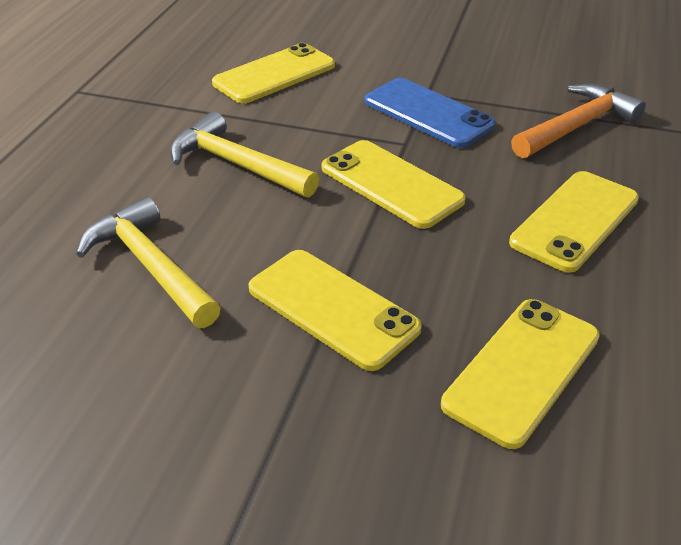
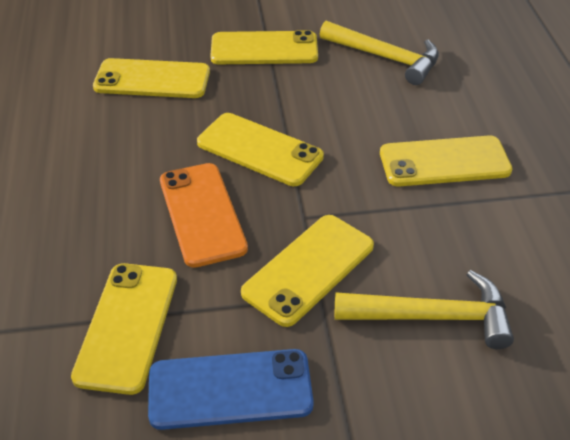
orange hammer: [511,83,646,158] = 1 -> none = 0
orange phone: none = 0 -> [160,163,248,268] = 1
yellow phone: [212,43,335,103] [248,250,422,371] [321,140,466,229] [441,299,600,449] [509,171,639,273] = 5 -> [71,263,177,395] [93,58,210,98] [197,113,324,186] [210,30,318,64] [241,215,374,327] [380,136,512,187] = 6

